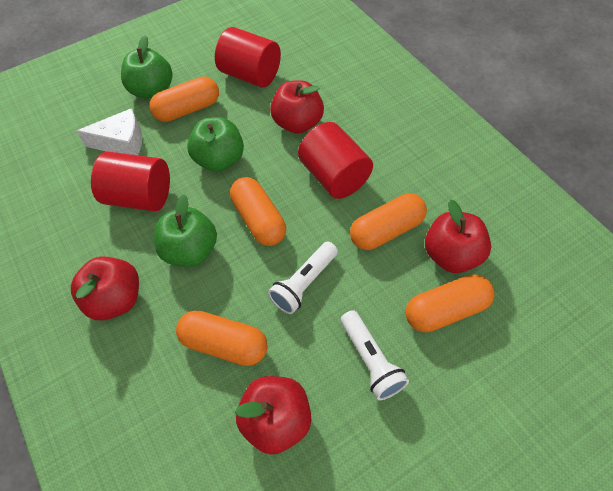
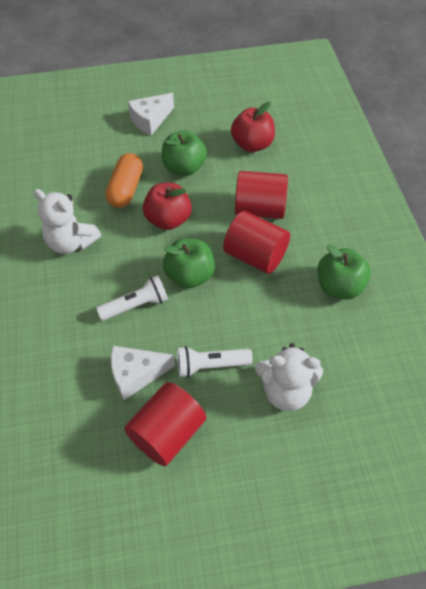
orange capsule: [149,76,219,122] [176,310,268,366] [230,177,286,246] [350,193,427,250] [406,274,495,332] = 5 -> [105,153,143,208] = 1
red apple: [71,256,139,320] [235,376,311,455] [270,80,324,134] [425,200,491,273] = 4 -> [143,183,192,230] [231,101,275,152] = 2
white cheese: [76,108,142,155] = 1 -> [111,346,175,400] [128,93,174,135] = 2
white teddy bear: none = 0 -> [34,189,101,254] [255,343,323,411] = 2

